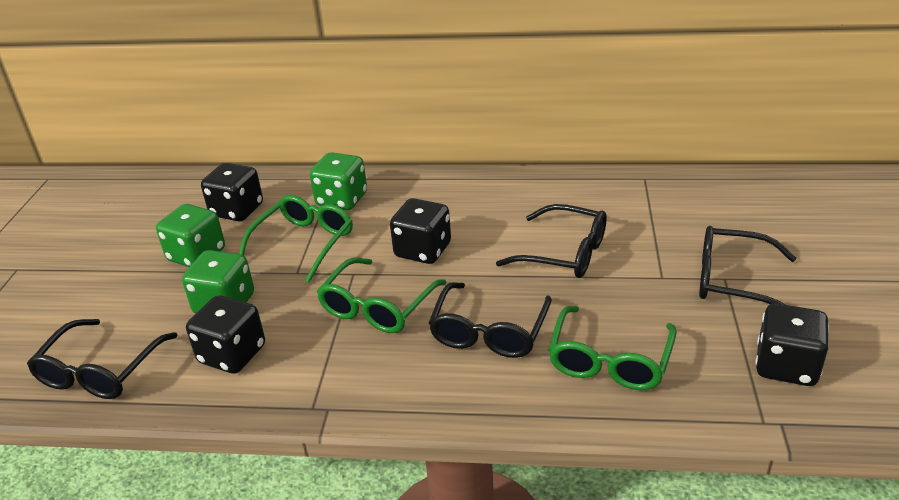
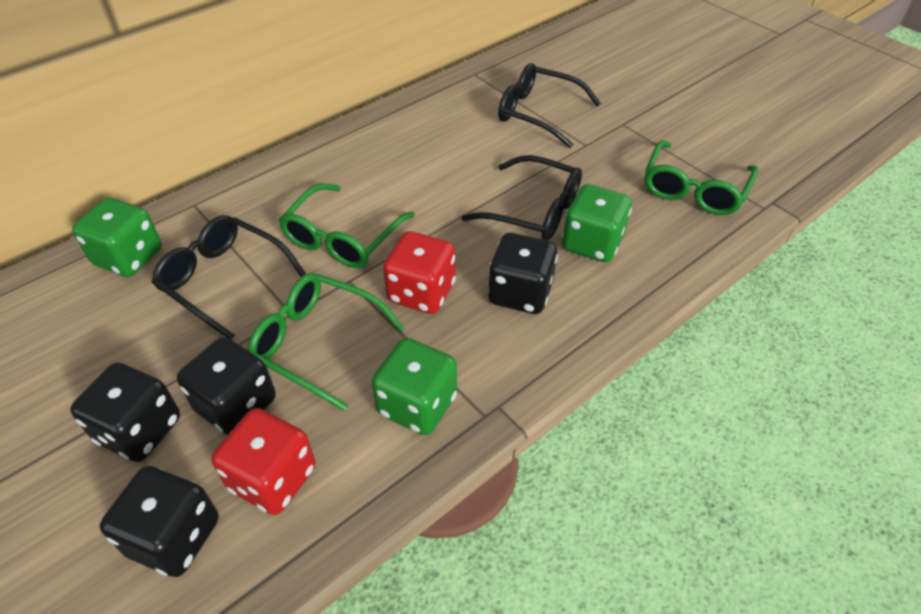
black glasses: [27,319,178,399] [429,282,552,358] [496,204,607,278] [699,226,796,305] = 4 -> [152,215,306,340] [461,155,582,241] [498,63,601,148] = 3
red dice: none = 0 -> [211,408,316,515] [383,231,456,314] = 2

